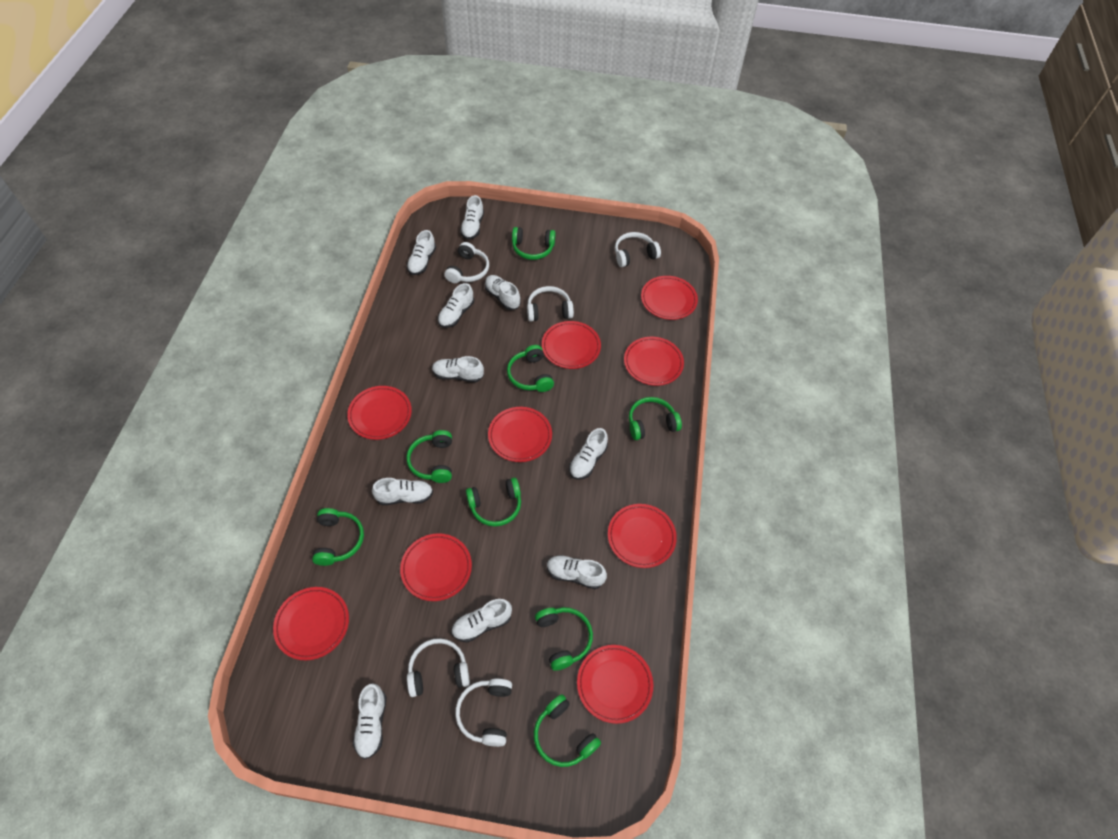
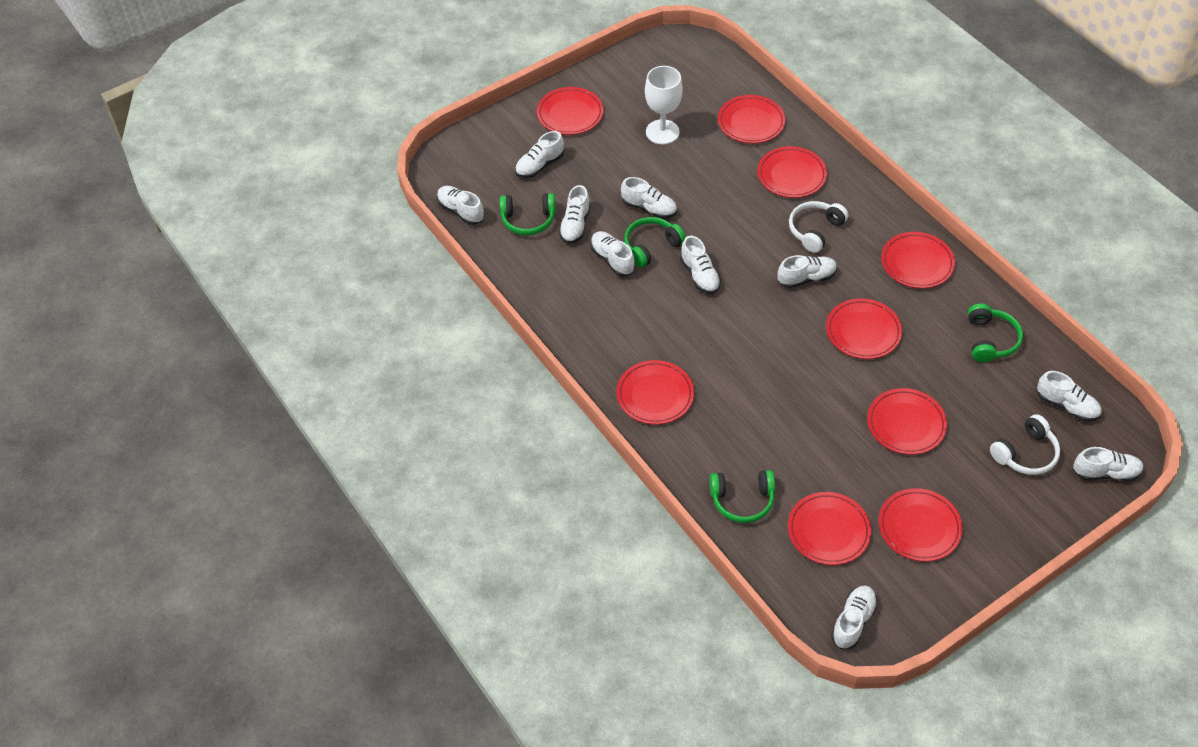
green headphones: [312,508,364,566] [406,430,452,483] [466,478,521,526] [507,345,554,392] [512,227,555,260] [534,694,601,767] [535,607,593,671] [629,397,682,440] = 8 -> [500,193,555,235] [624,217,686,268] [709,470,775,523] [968,303,1023,362] = 4
white goblet: none = 0 -> [645,66,683,145] = 1
white headphones: [407,638,470,697] [444,242,489,283] [455,678,512,747] [527,286,574,322] [615,232,661,267] = 5 -> [789,201,848,253] [990,414,1060,475] = 2

